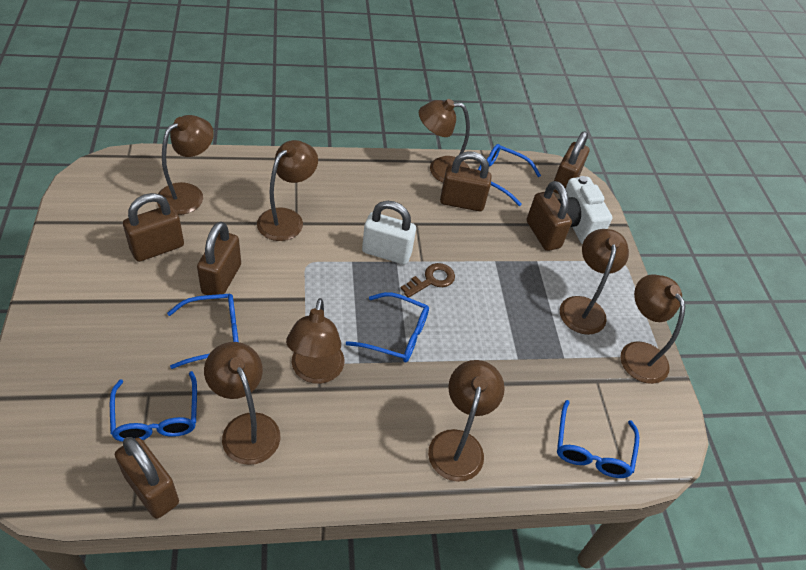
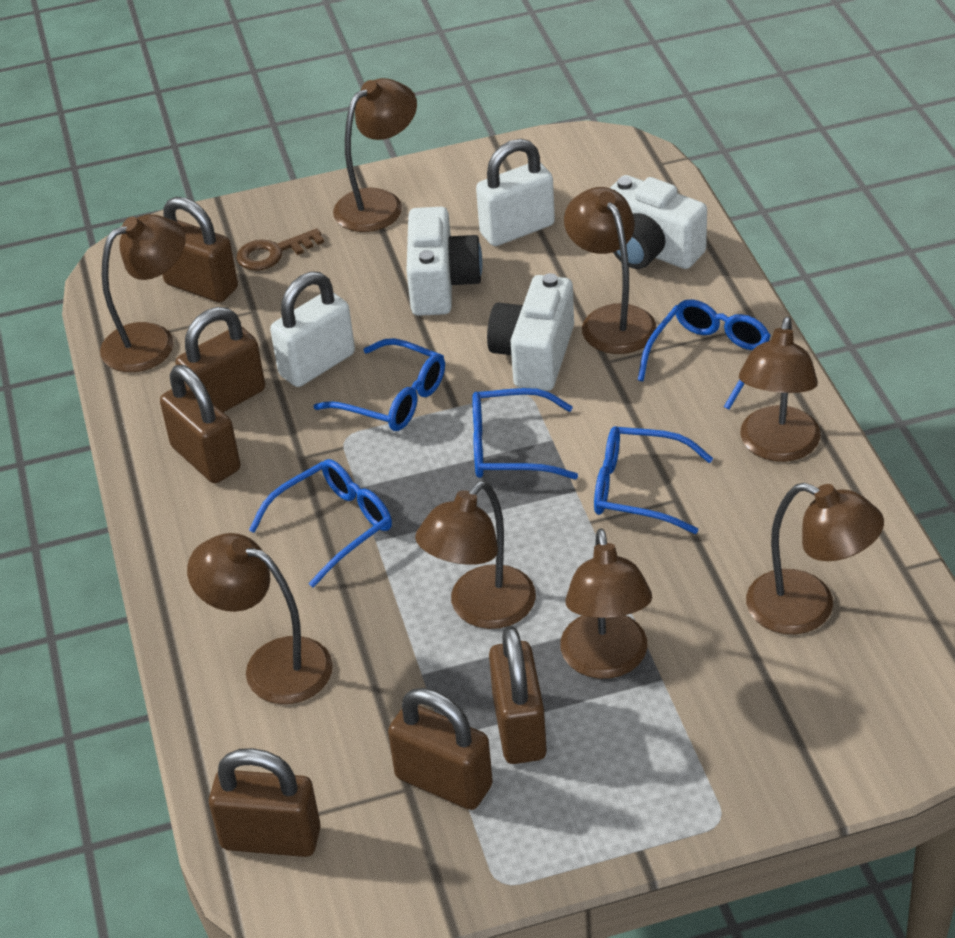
white camera: [558,176,612,244] = 1 -> [407,207,483,316] [487,273,574,391] [610,175,707,269] = 3
white padlock: [362,201,416,264] = 1 -> [270,271,355,387] [476,139,555,246] = 2

